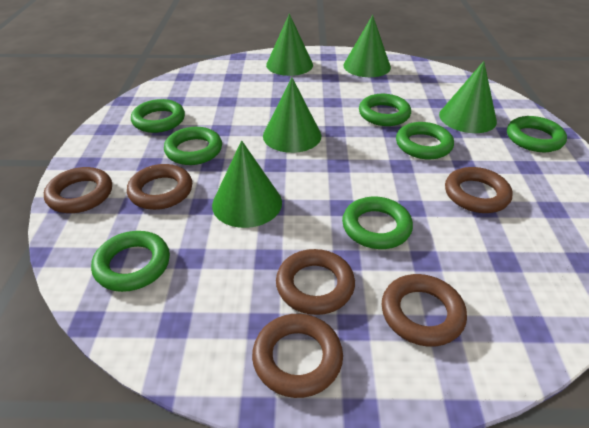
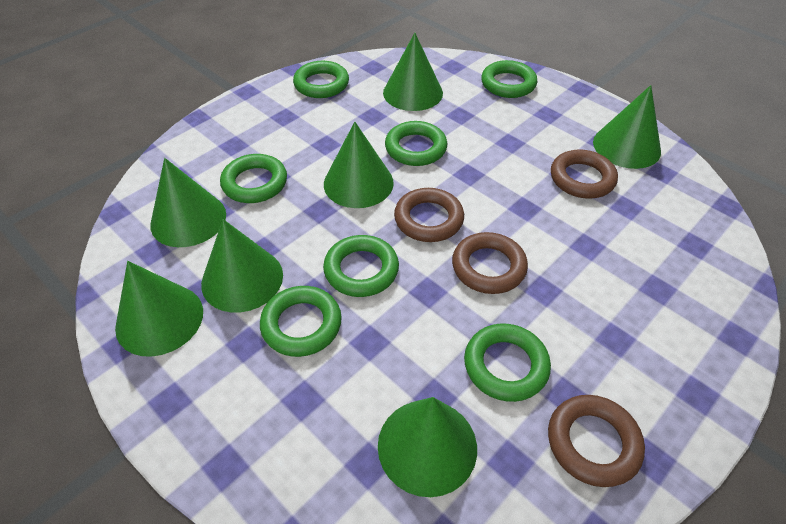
brown ring: [44,167,112,213] [127,164,192,210] [252,314,343,398] [276,249,355,315] [382,274,467,347] [445,167,513,213] = 6 -> [394,188,464,242] [452,232,528,294] [548,395,645,487] [551,149,618,199] = 4
green cone: [212,140,282,228] [263,78,321,153] [266,14,313,76] [343,15,391,77] [439,61,497,133] = 5 -> [115,261,203,357] [150,158,226,247] [201,219,283,312] [324,122,394,208] [378,397,477,497] [383,33,443,111] [593,85,661,169] = 7

